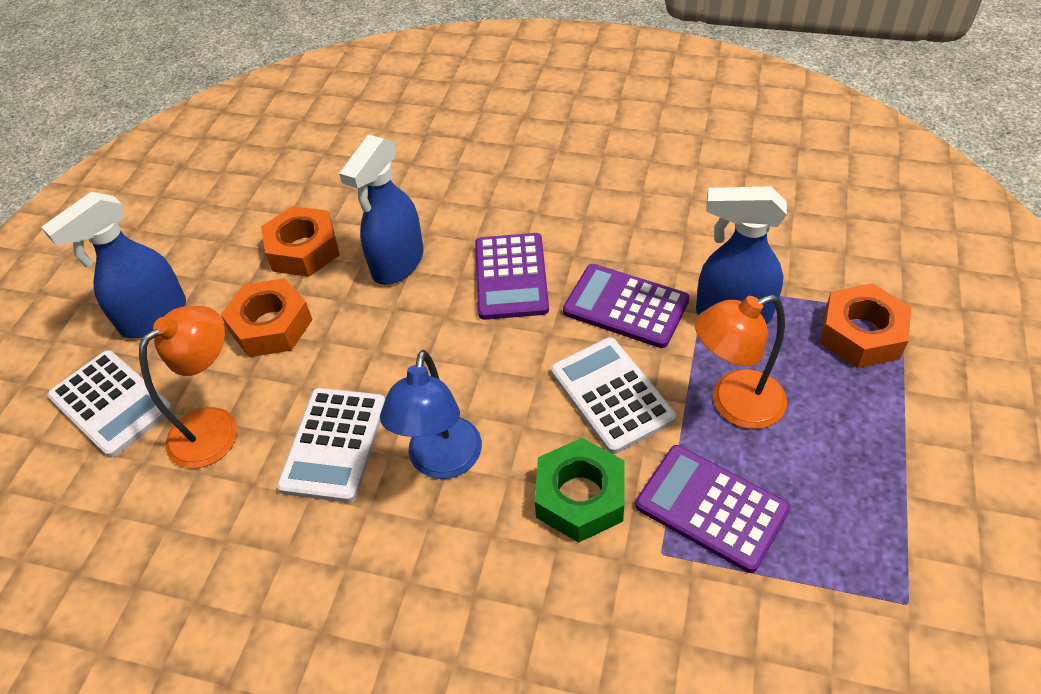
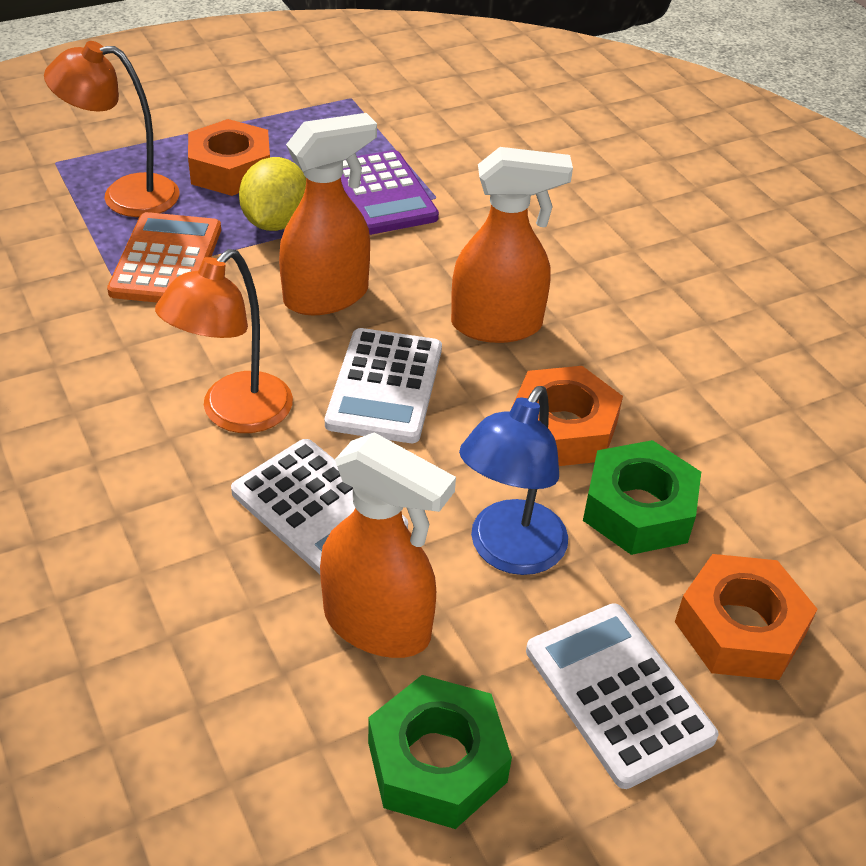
blue spray bottle: [41,192,186,338] [339,134,424,285] [696,186,787,325] = 3 -> none = 0
green nut: [535,438,625,543] = 1 -> [368,675,512,829] [583,440,701,555] = 2
orange calculator: none = 0 -> [107,212,221,303] = 1
orange spray bottle: none = 0 -> [279,113,377,315] [320,432,456,658] [451,147,573,343] = 3
purple calculator: [475,233,549,320] [563,264,689,348] [635,445,790,573] = 3 -> [341,150,439,235] = 1
yellow lemon: none = 0 -> [239,157,306,231] = 1

